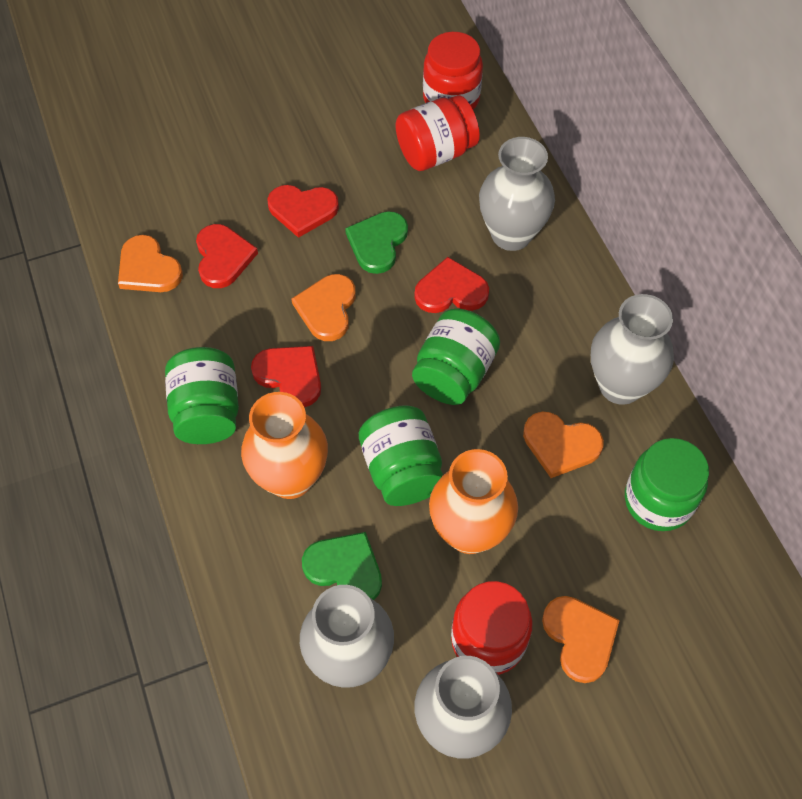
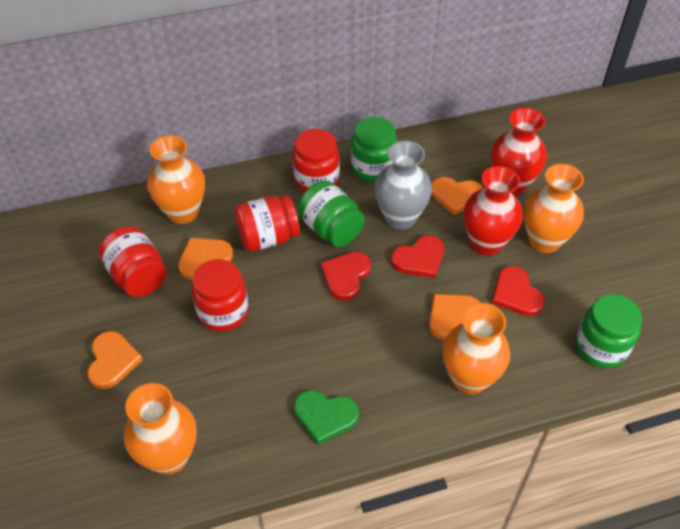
green heart: [302,532,382,600] [345,211,408,274] = 2 -> [294,390,359,445] = 1
green jar: [165,347,239,444] [359,405,443,506] [412,309,500,405] [625,438,709,531] = 4 -> [298,180,365,247] [351,117,398,182] [576,294,642,368] = 3
grey vase: [300,585,394,688] [415,656,512,759] [479,137,555,251] [591,294,674,405] = 4 -> [374,141,432,230] = 1
orange vase: [241,392,328,499] [429,449,518,554] = 2 -> [124,383,197,475] [147,135,205,224] [443,303,510,395] [524,164,584,253] = 4
red heart: [196,224,258,288] [251,346,321,407] [267,185,339,238] [414,257,489,313] = 4 -> [321,252,371,301] [391,235,444,278] [492,266,545,316] = 3
red jar: [396,95,480,171] [423,32,483,110] [451,581,533,675] = 3 -> [99,226,166,297] [192,259,249,331] [234,195,300,252] [293,129,340,192] = 4
red vase: none = 0 -> [463,166,523,255] [491,108,547,196] = 2

